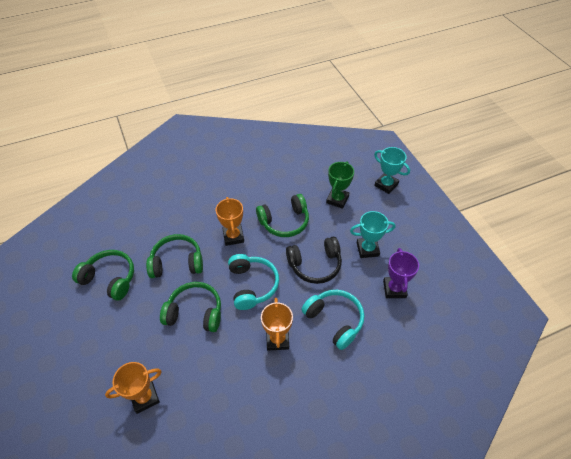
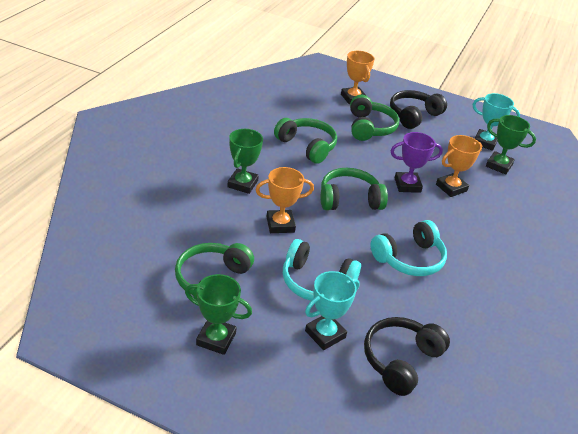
black headphones: [286,237,342,284] = 1 -> [364,317,450,396] [390,90,447,129] = 2
green trophy: [326,161,354,209] = 1 -> [185,274,252,355] [227,129,263,194] [486,115,536,175] = 3

